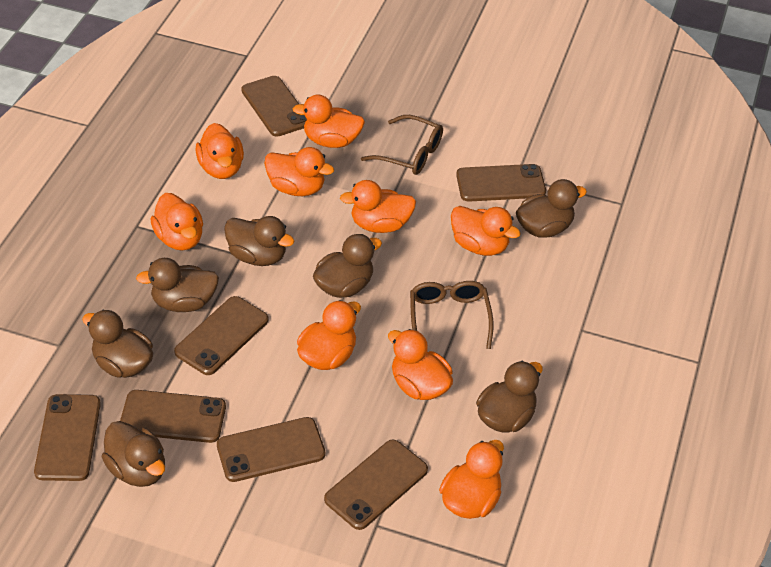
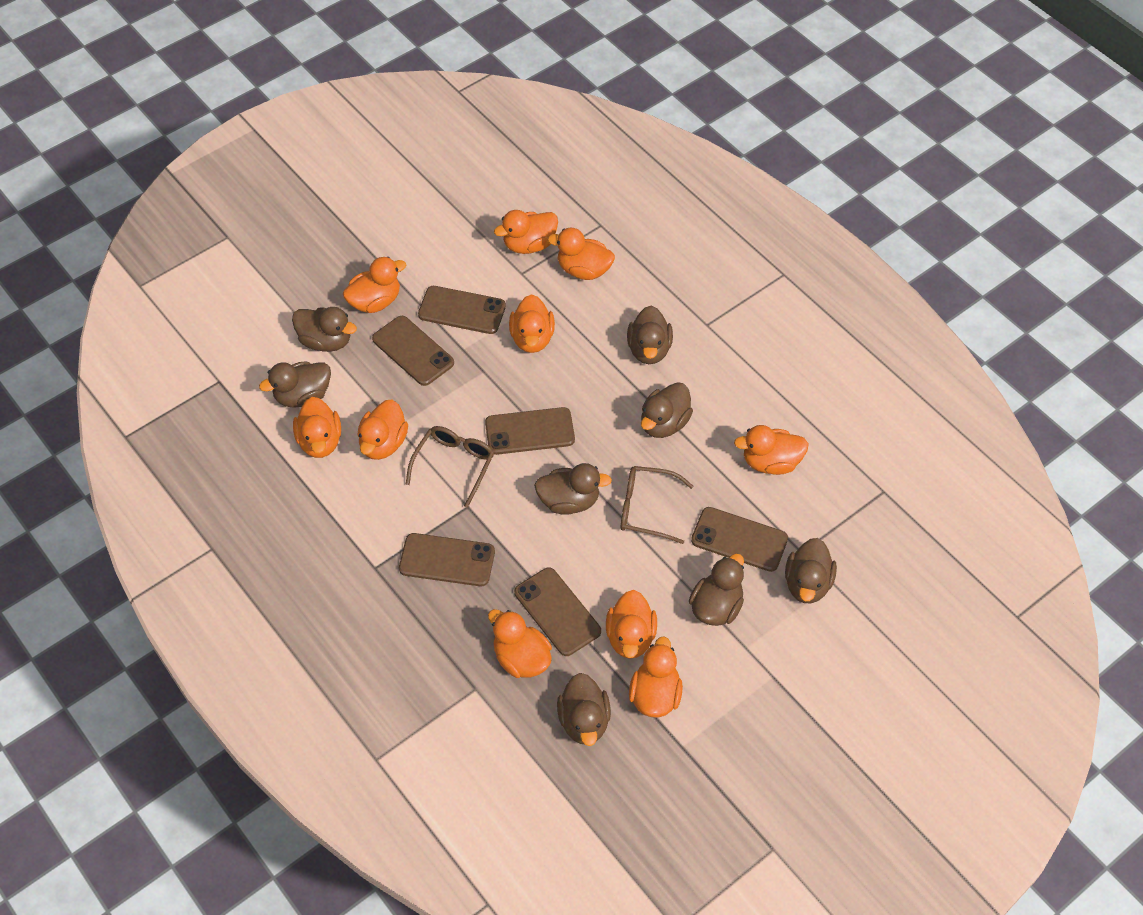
brown duck: [82,310,153,378] [102,421,165,487] [136,258,219,312] [224,216,294,266] [313,234,382,298] [476,361,543,432] [516,179,587,238] = 7 -> [259,361,331,407] [292,307,357,352] [534,463,612,515] [557,673,611,746] [627,306,673,364] [641,382,693,438] [689,554,744,626] [785,538,837,603] = 8
brown phone: [34,394,101,481] [120,390,226,443] [174,296,269,375] [217,417,325,482] [241,76,307,137] [324,440,428,530] [456,164,546,202] = 7 -> [372,316,454,386] [399,533,495,586] [418,286,506,334] [485,407,575,455] [514,568,601,656] [691,507,788,572] = 6
orange duck: [150,193,203,251] [195,123,244,179] [264,147,334,196] [293,95,365,148] [297,300,361,370] [340,180,416,233] [388,329,453,400] [439,440,504,519] [451,206,521,256] = 9 -> [293,397,341,458] [343,257,406,313] [358,399,408,460] [488,609,552,678] [494,210,558,254] [509,294,555,353] [548,228,615,280] [606,590,657,659] [629,636,683,717] [734,425,809,475] = 10

